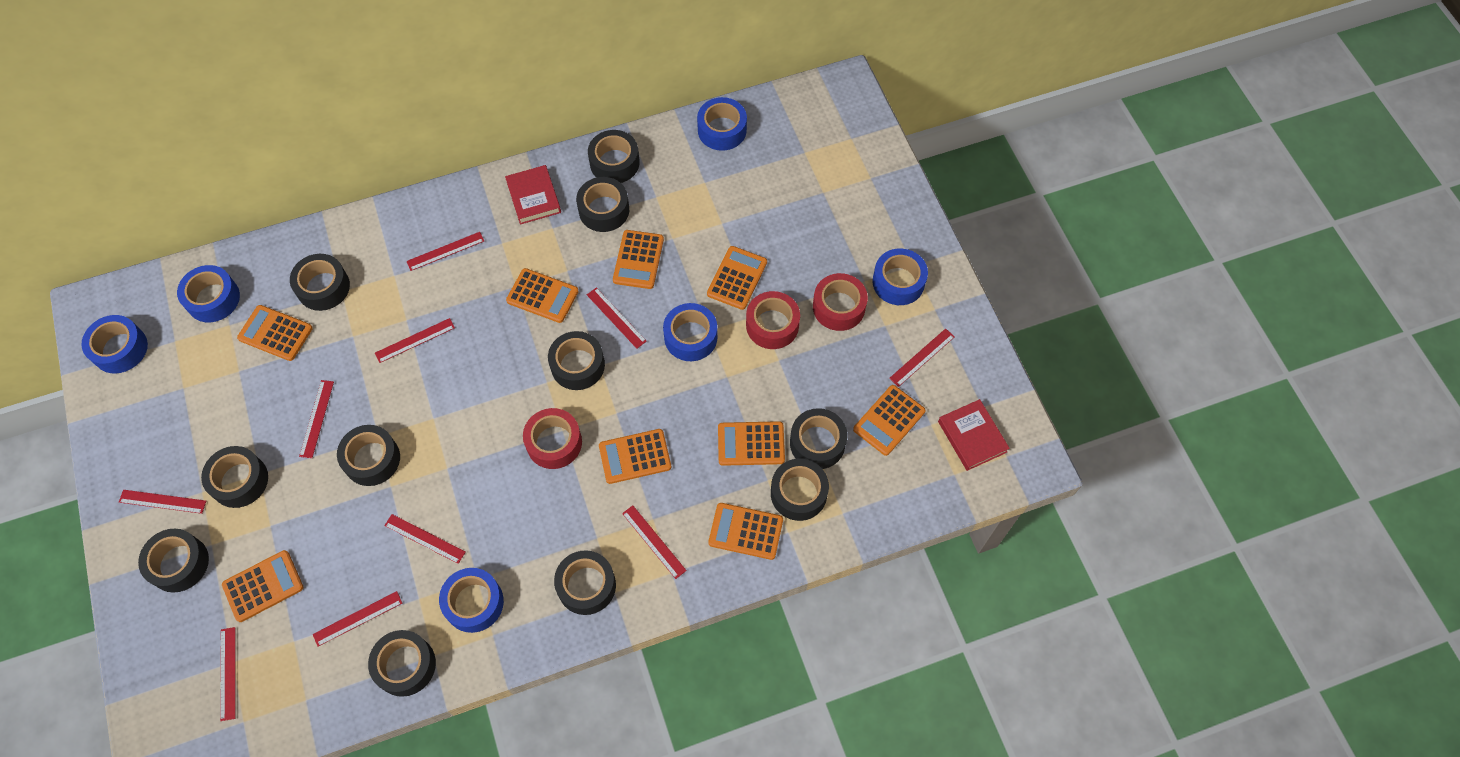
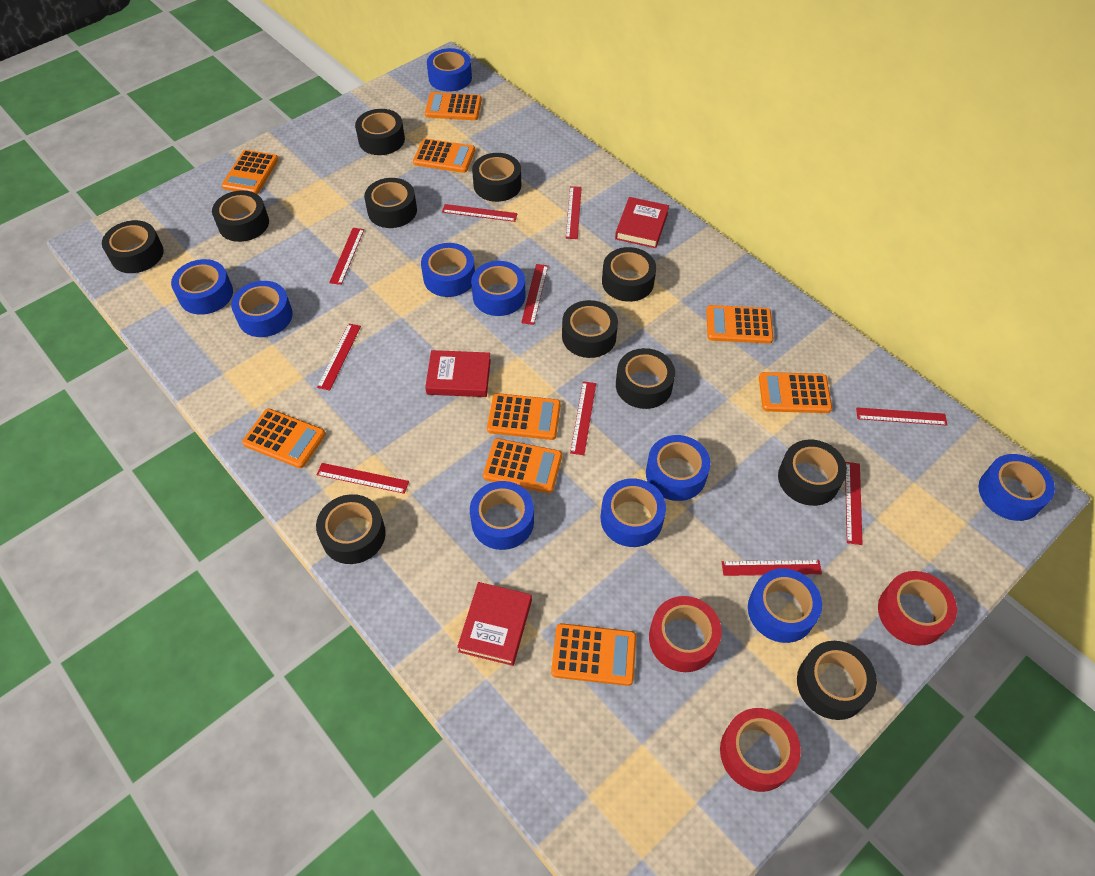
blue tape: [82,315,148,374] [177,265,240,322] [439,568,504,633] [663,303,718,361] [697,97,747,151] [872,249,928,305] = 6 -> [171,259,233,315] [231,281,293,337] [421,243,475,297] [427,48,472,92] [470,481,534,550] [471,261,526,316] [601,478,666,547] [646,435,711,501] [748,568,822,643] [979,454,1055,521] = 10
red book: [505,165,561,225] [938,399,1010,471] = 2 -> [425,350,491,397] [457,582,532,666] [615,197,669,248] = 3

